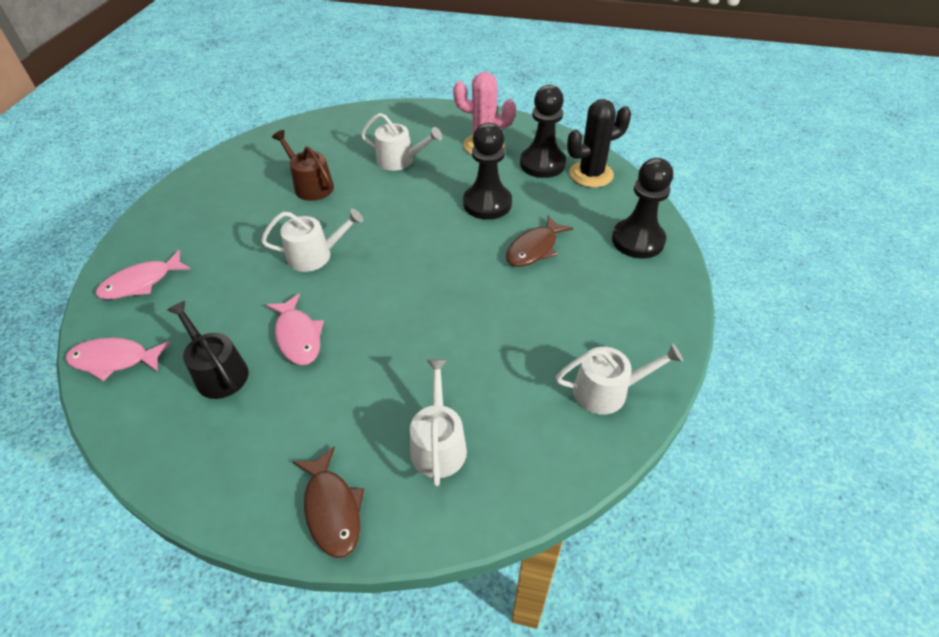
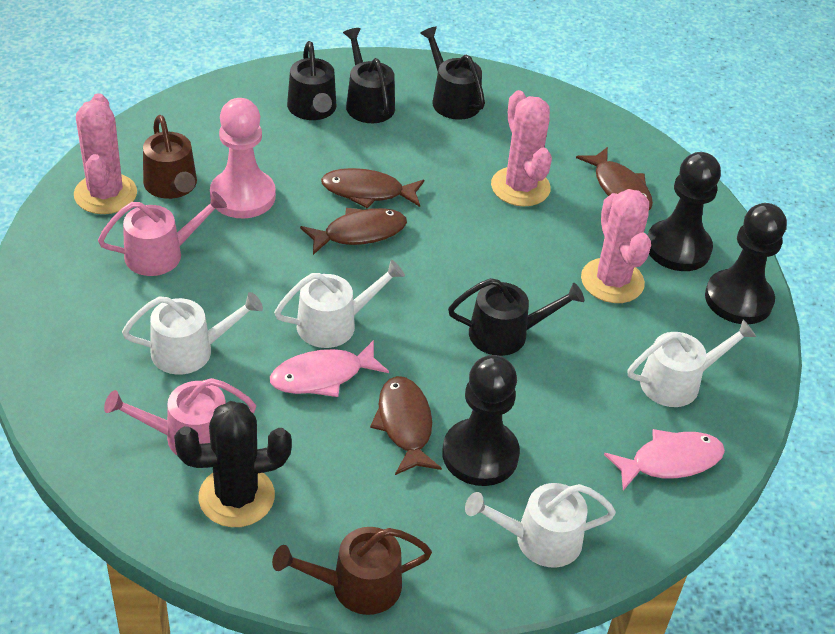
black watering can: [167,301,249,399] = 1 -> [287,41,337,120] [343,28,395,123] [420,26,485,120] [448,278,584,356] = 4
brown fish: [293,446,364,558] [506,215,573,267] = 2 -> [300,208,407,255] [321,168,424,208] [370,376,442,475] [576,147,653,210] = 4
brown watering can: [272,130,334,201] = 1 -> [143,115,197,199] [272,527,432,615] = 2
pink cactus: [453,72,516,155] = 1 -> [74,93,137,214] [491,90,552,206] [581,189,651,303] = 3
pink fish: [65,338,171,381] [96,250,191,300] [266,293,324,365] = 3 -> [270,340,389,397] [604,429,725,491] = 2
pink pawn: none = 0 -> [210,98,276,219] = 1
pink watering can: none = 0 -> [98,191,227,276] [104,378,256,455] = 2

